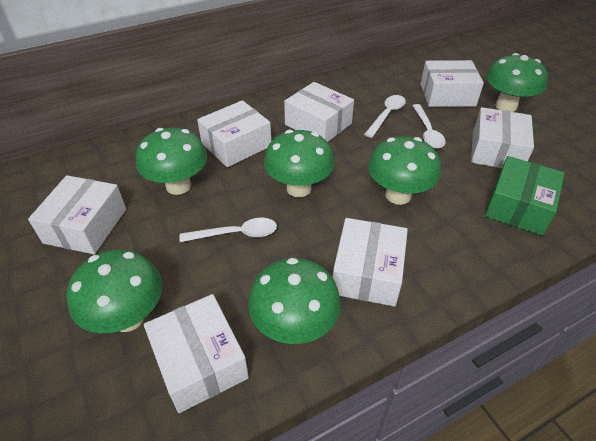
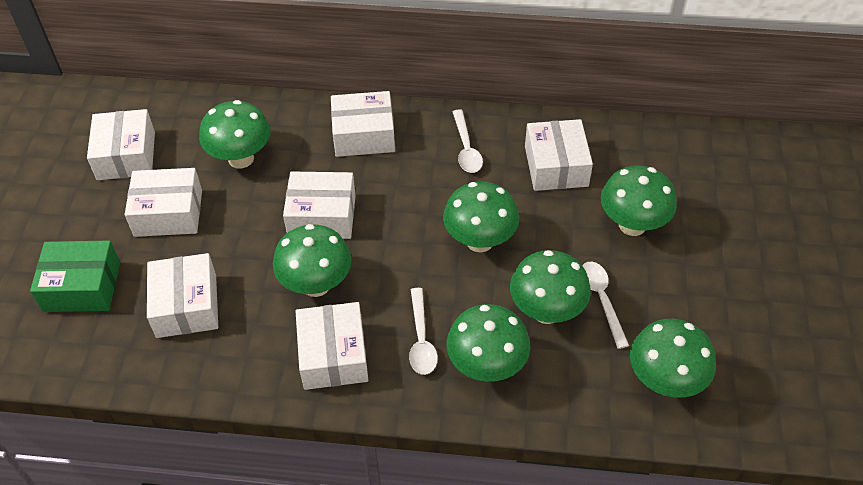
green mushroom: [67,250,163,333] [136,128,207,195] [248,258,341,344] [264,130,334,197] [368,136,441,205] [486,53,548,112] = 6 -> [199,100,270,168] [273,224,352,297] [443,181,519,253] [446,304,530,382] [510,250,591,324] [601,166,677,236] [630,319,716,398] = 7

